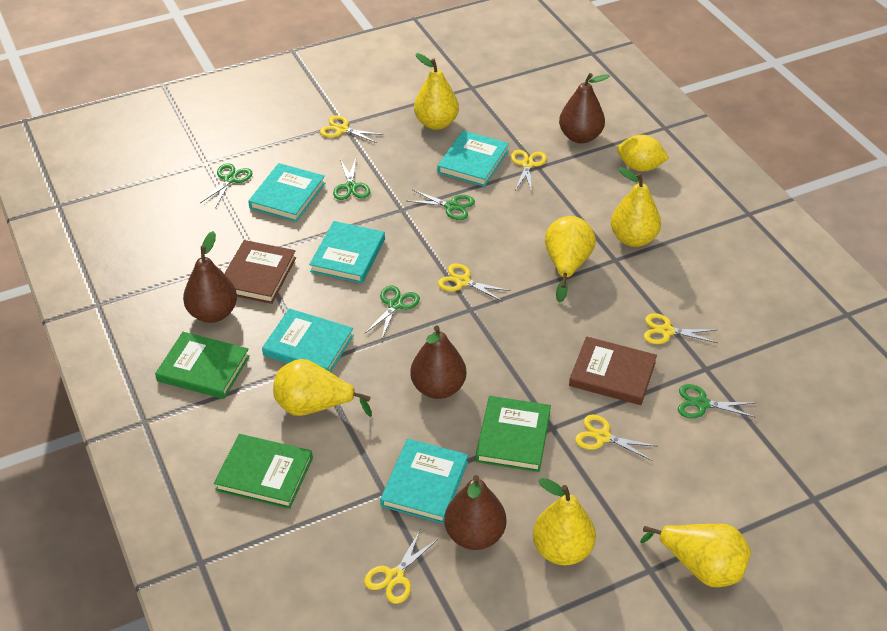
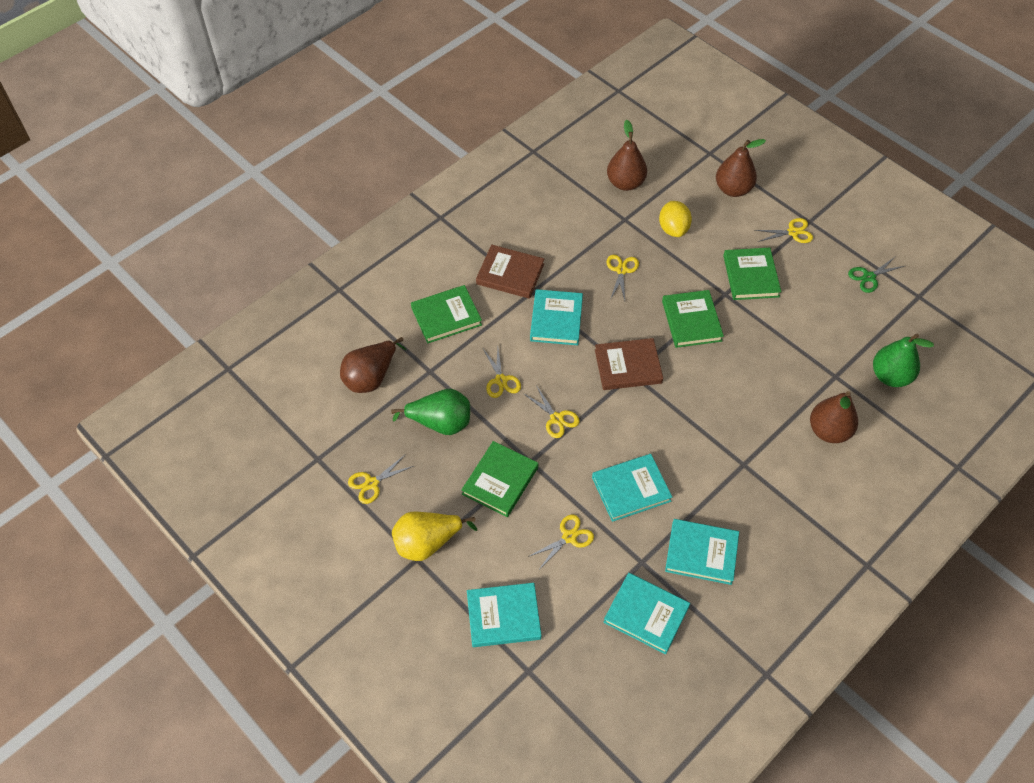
green book: [155,332,250,399] [214,434,313,509] [476,396,551,472] = 3 -> [411,285,482,343] [461,441,538,517] [662,290,724,348] [723,248,781,300] = 4
green pear: none = 0 -> [391,389,470,435] [873,334,934,387] = 2
green scissors: [201,163,253,208] [333,158,370,200] [365,285,420,338] [408,190,475,220] [678,384,756,418] = 5 -> [848,256,904,293] = 1
yellow pear: [273,359,372,417] [414,53,459,130] [533,478,596,566] [545,216,596,303] [611,167,661,247] [640,524,751,587] = 6 -> [392,512,477,561] = 1

